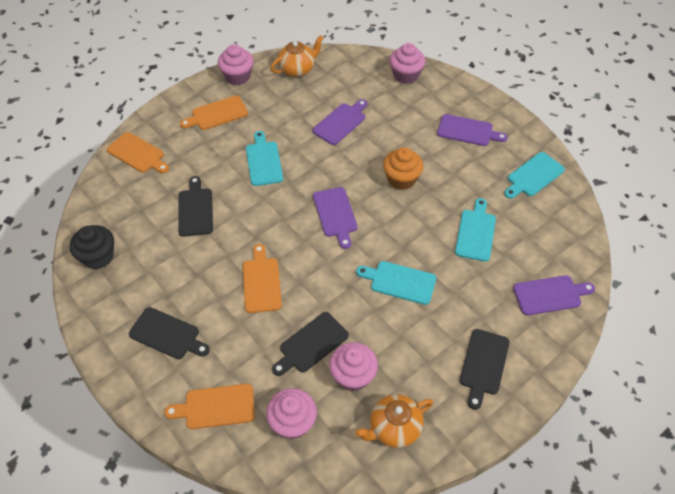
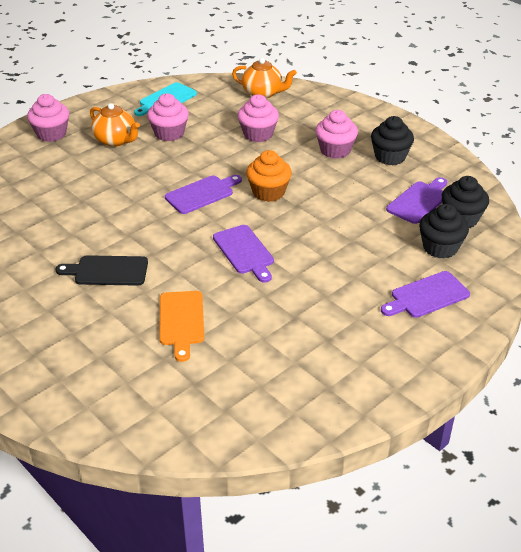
black cupcake: [70,225,114,269] = 1 -> [371,116,414,165] [419,204,469,259] [441,176,489,228] = 3
black cutting board: [129,307,210,359] [178,176,213,237] [272,312,349,376] [460,329,510,410] = 4 -> [56,255,148,286] = 1
orange cutting board: [107,132,169,173] [164,384,255,429] [180,96,248,130] [243,244,282,313] = 4 -> [159,291,204,362] = 1
turquoise cutting board: [246,131,283,186] [356,261,436,305] [455,198,496,262] [504,152,565,199] = 4 -> [134,82,197,116] = 1

